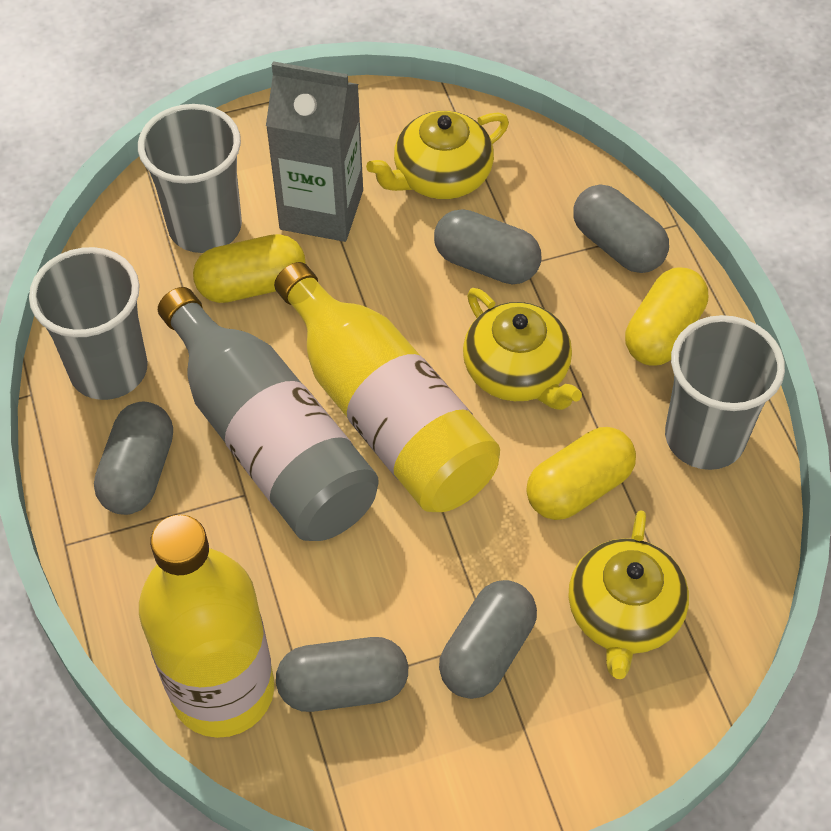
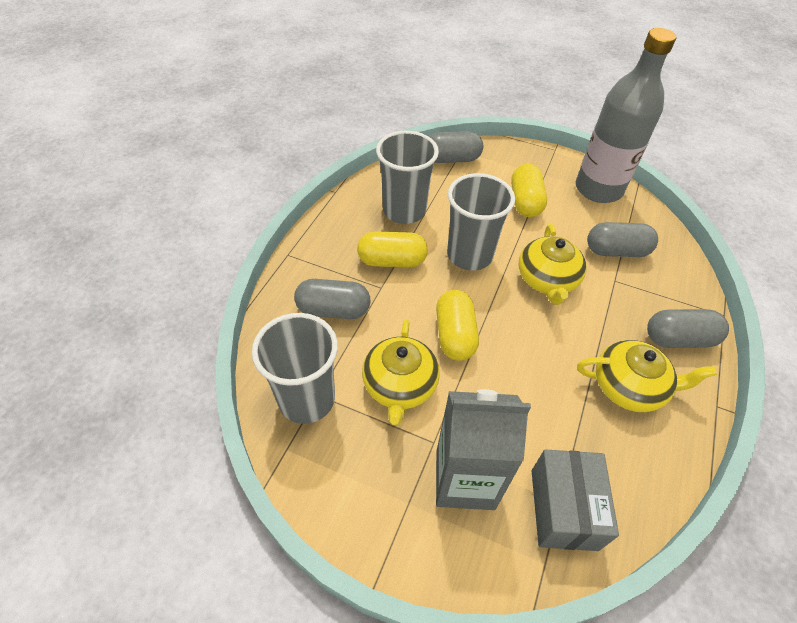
grey box: none = 0 -> [532,449,619,551] = 1
grey capsule: [94,401,173,515] [276,637,408,712] [434,209,542,284] [439,580,537,699] [573,185,669,273] = 5 -> [294,279,370,319] [429,131,483,163] [587,222,658,257] [647,309,729,348] = 4
yellow bottle: [139,515,274,738] [274,262,500,512] = 2 -> none = 0

